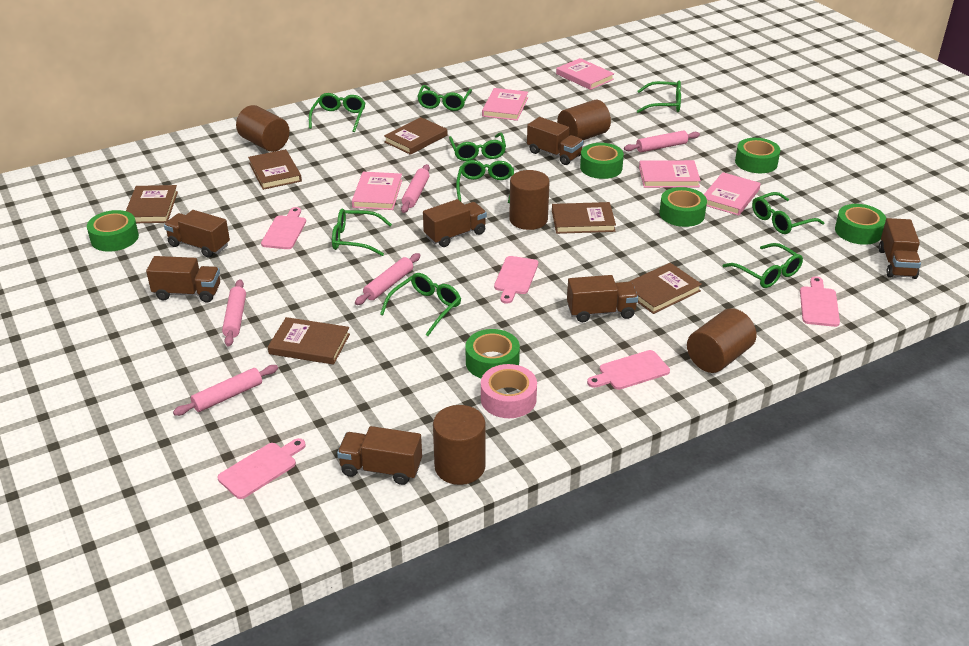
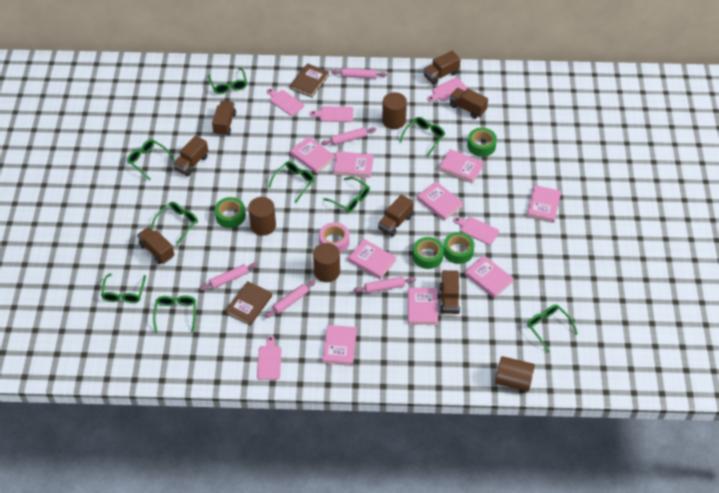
brown book: [126,185,178,223] [248,149,302,190] [268,317,350,365] [384,117,447,155] [552,202,616,234] [629,263,702,314] = 6 -> [225,281,272,325] [290,63,329,98] = 2
brown cylinder: [236,105,290,152] [433,405,486,485] [509,170,550,230] [557,100,611,140] [687,308,757,373] = 5 -> [248,197,276,236] [313,243,340,282] [382,92,407,129] [495,356,535,391] = 4
green tape: [87,210,139,252] [465,329,520,378] [580,143,624,179] [660,187,707,227] [735,138,780,173] [835,204,886,245] = 6 -> [215,197,246,228] [413,237,444,269] [443,232,475,264] [467,128,497,157] = 4
pink book: [352,172,402,210] [482,88,528,121] [556,58,614,90] [639,160,701,188] [704,172,761,216] = 5 -> [290,137,335,173] [322,325,357,366] [333,151,374,178] [348,239,396,279] [408,288,438,325] [417,181,463,221] [439,149,484,184] [464,256,514,298] [526,185,561,223] = 9

